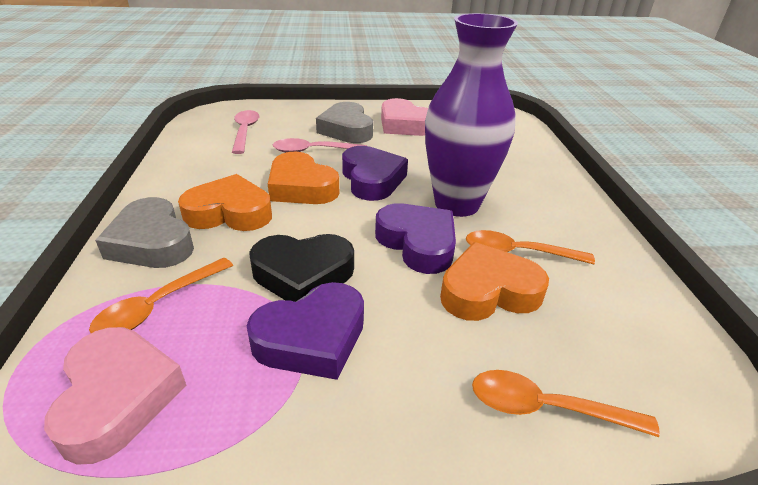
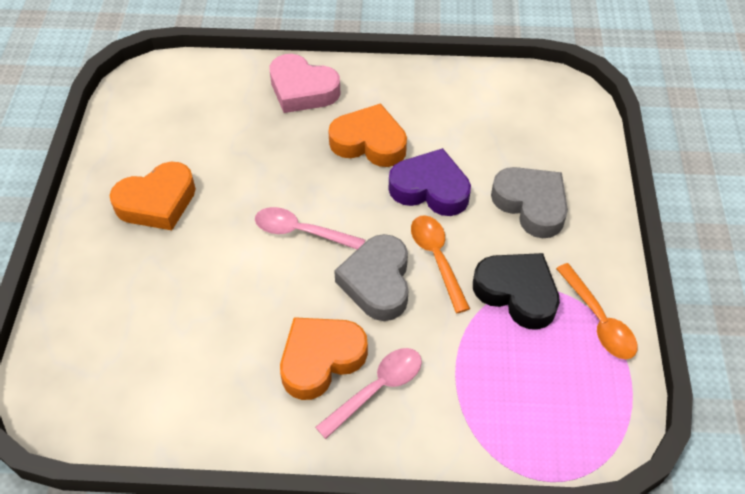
orange spoon: [89,258,233,333] [466,230,595,264] [472,370,660,437] = 3 -> [411,215,470,313] [556,263,638,359] = 2
pink heart: [44,327,186,465] [381,98,428,136] = 2 -> [269,54,341,113] = 1
purple heart: [247,282,364,380] [342,146,408,201] [375,203,456,274] = 3 -> [389,148,471,216] = 1
purple vase: [425,13,518,217] = 1 -> none = 0

